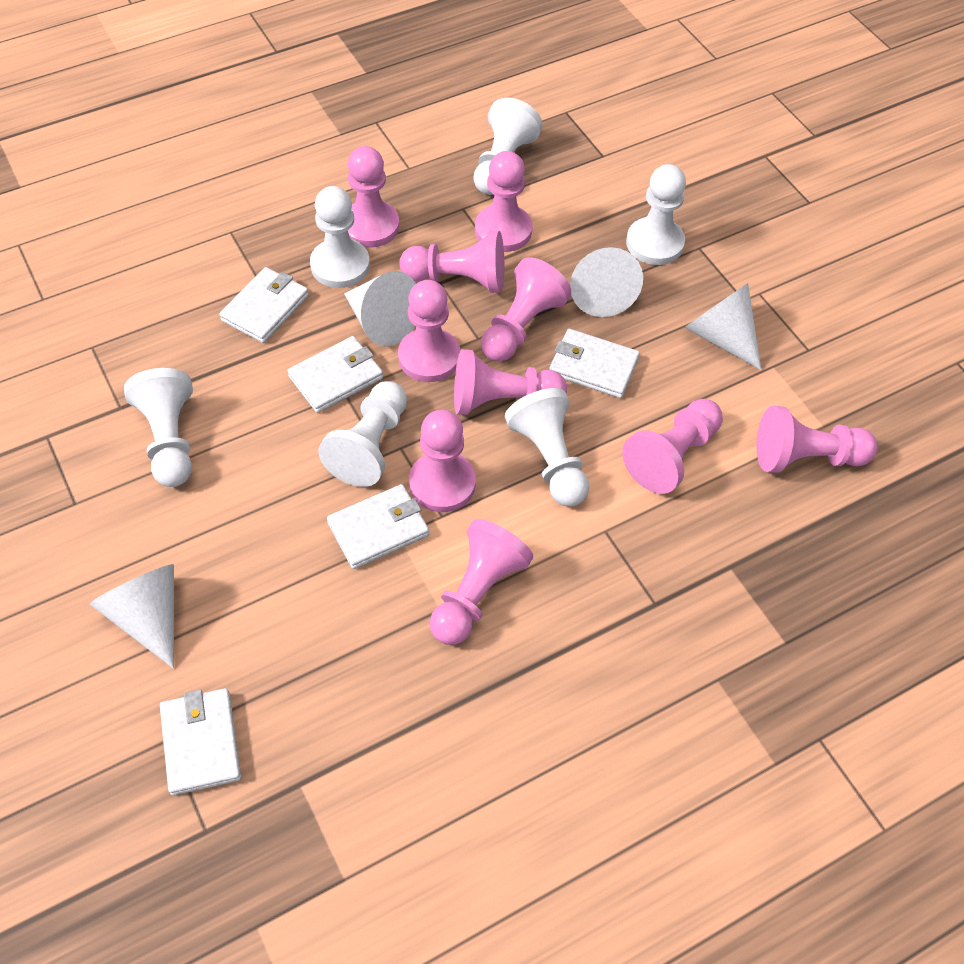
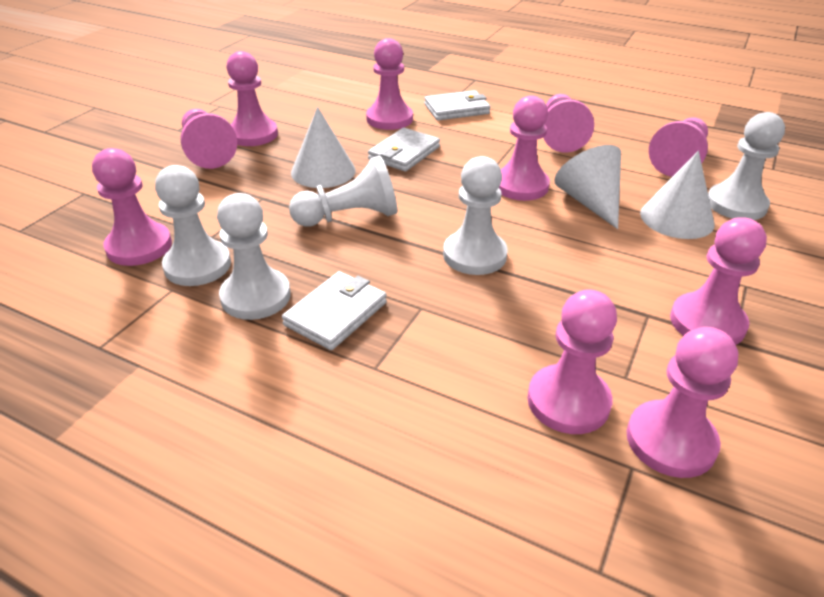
white cone: [90,564,174,668] [344,271,416,346] [570,247,643,317] [684,283,761,370] = 4 -> [291,107,356,188] [554,145,621,229] [640,151,714,239] = 3
white pawn: [124,368,193,487] [310,186,370,288] [318,381,407,487] [473,98,542,195] [505,388,589,506] [626,164,686,265] = 6 -> [155,165,231,286] [217,193,291,320] [289,156,397,227] [443,156,508,275] [708,112,785,220] = 5
white wallet: [160,688,241,796] [219,267,309,343] [287,336,383,413] [327,484,429,569] [549,329,640,398] = 5 -> [282,271,387,350] [368,128,440,172] [424,90,490,121] = 3

